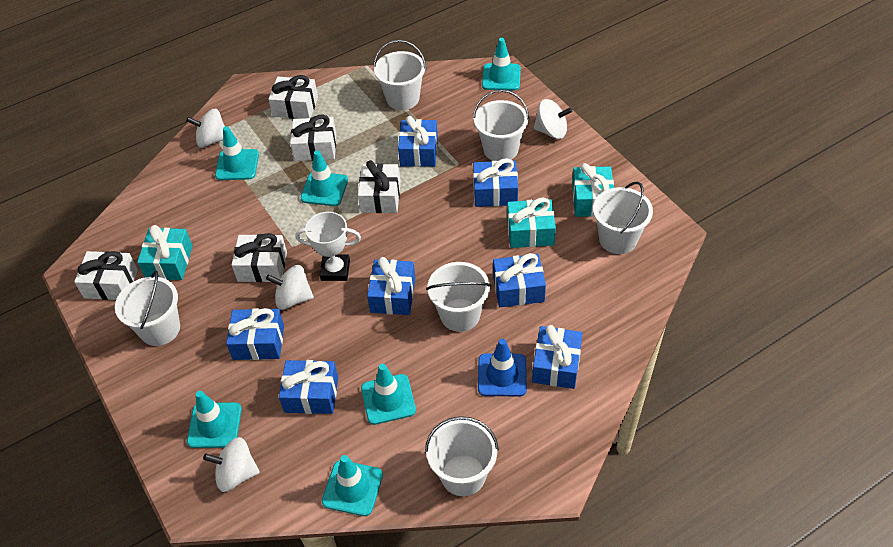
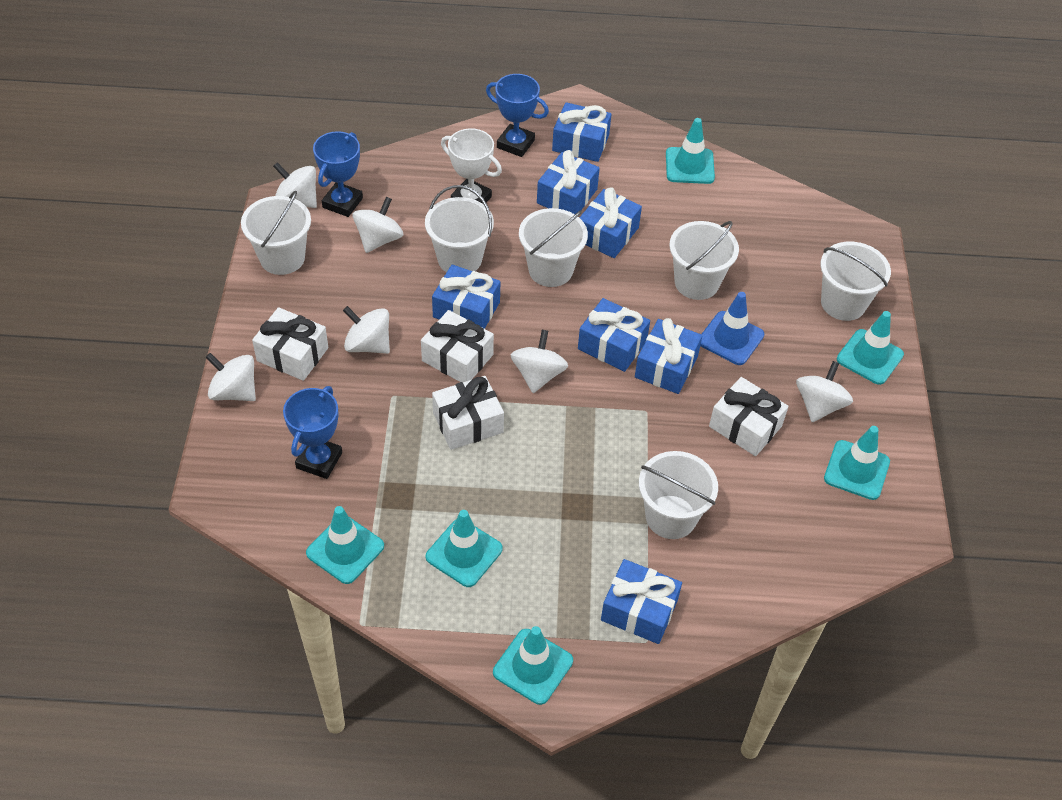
blue trophy: none = 0 -> [283,386,342,479] [313,131,363,217] [486,74,549,157] = 3
turquoise gift: [137,225,193,280] [507,197,556,248] [572,163,614,217] = 3 -> none = 0
white gift: [74,251,138,300] [231,233,287,282] [268,75,318,119] [290,114,336,161] [358,160,401,213] = 5 -> [252,307,328,381] [421,310,494,382] [432,376,504,450] [709,377,789,456] = 4
white spinning top: [186,109,225,148] [203,437,260,492] [266,265,314,310] [534,99,572,139] = 4 -> [205,353,256,401] [273,162,317,208] [343,306,390,354] [352,197,403,253] [511,330,568,393] [796,361,853,422] = 6

